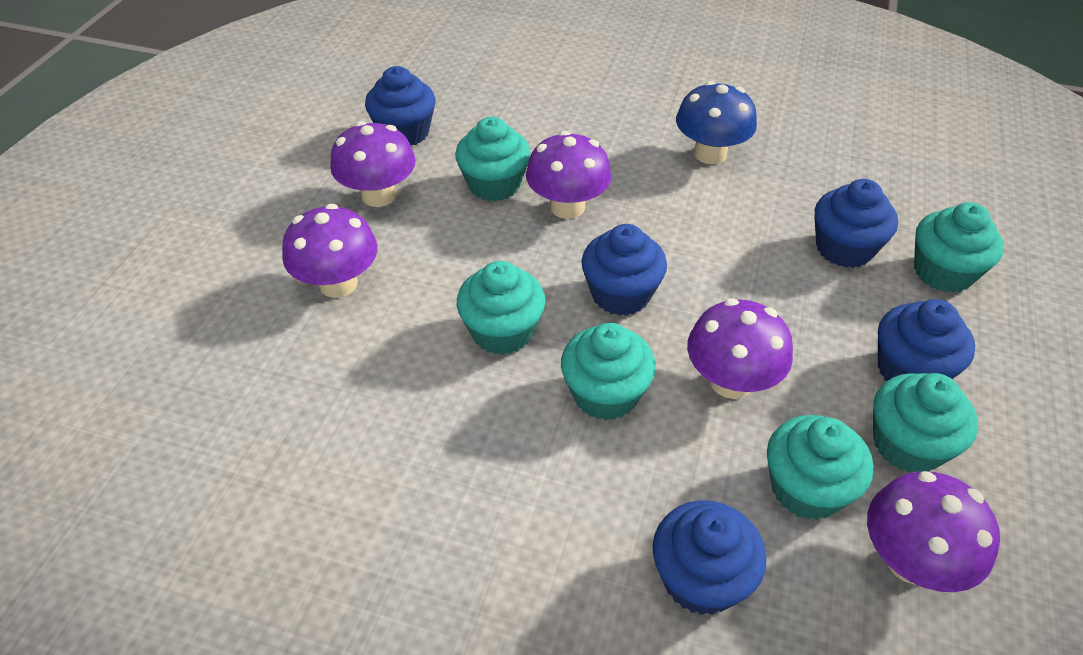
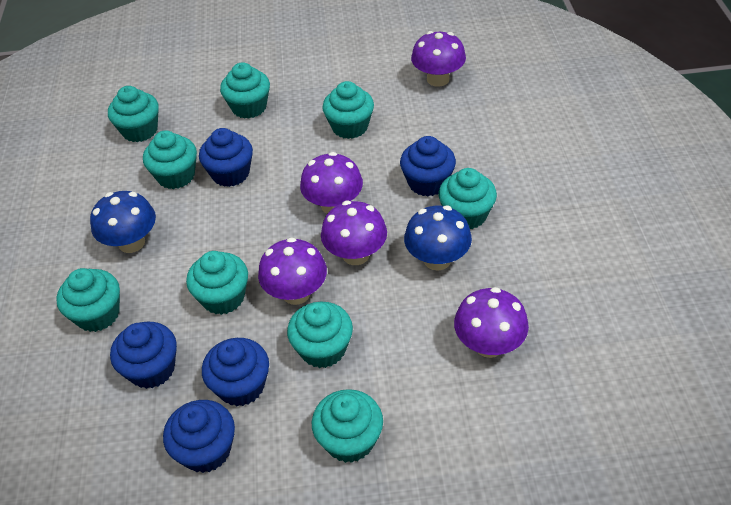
blue mushroom: [676,81,757,164] = 1 -> [90,191,156,253] [404,205,472,271] = 2
turquoise cupcake: [455,117,530,201] [457,261,546,355] [561,323,656,420] [767,415,874,520] [873,373,978,473] [914,202,1004,293] = 6 -> [56,268,120,332] [108,86,159,142] [143,130,197,189] [186,251,248,315] [220,62,270,119] [287,302,353,368] [312,389,383,463] [322,81,374,139] [439,168,497,229] = 9

